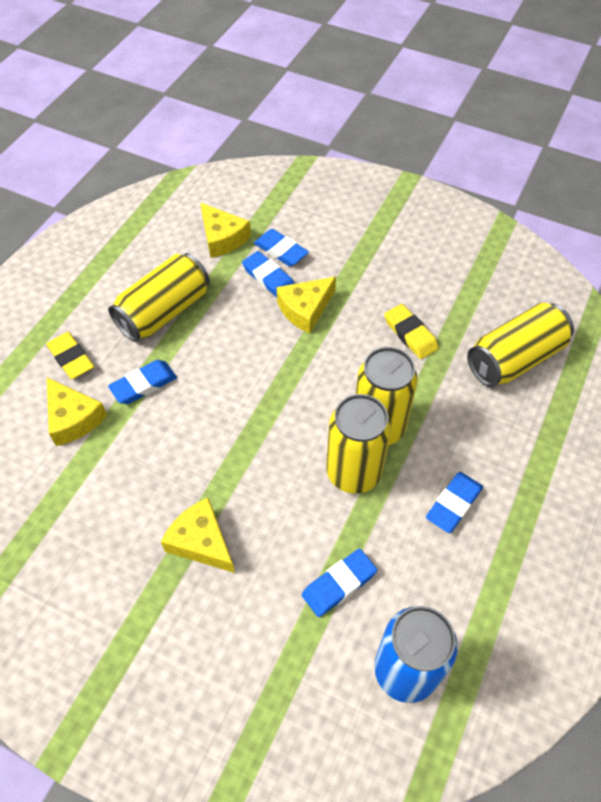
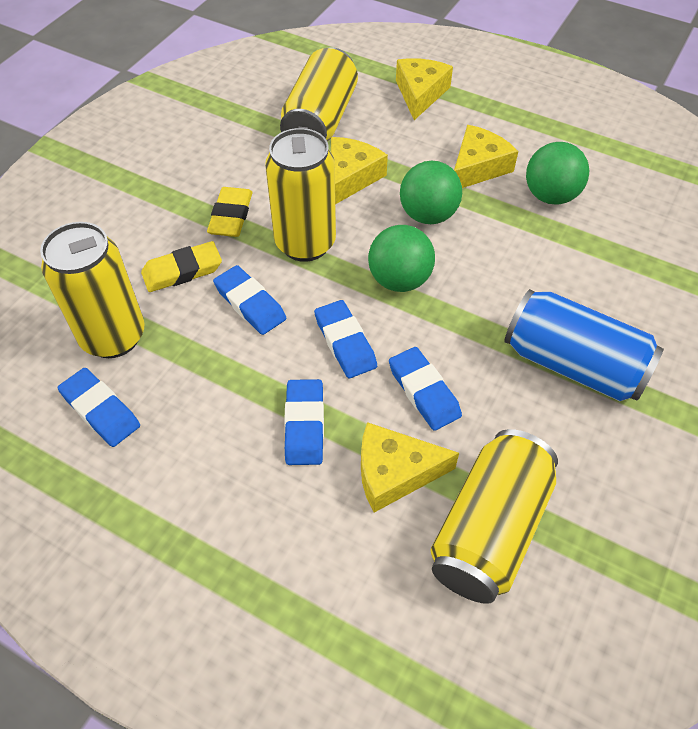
green ball: none = 0 -> [368,225,435,292] [400,161,462,224] [526,142,589,205] = 3

